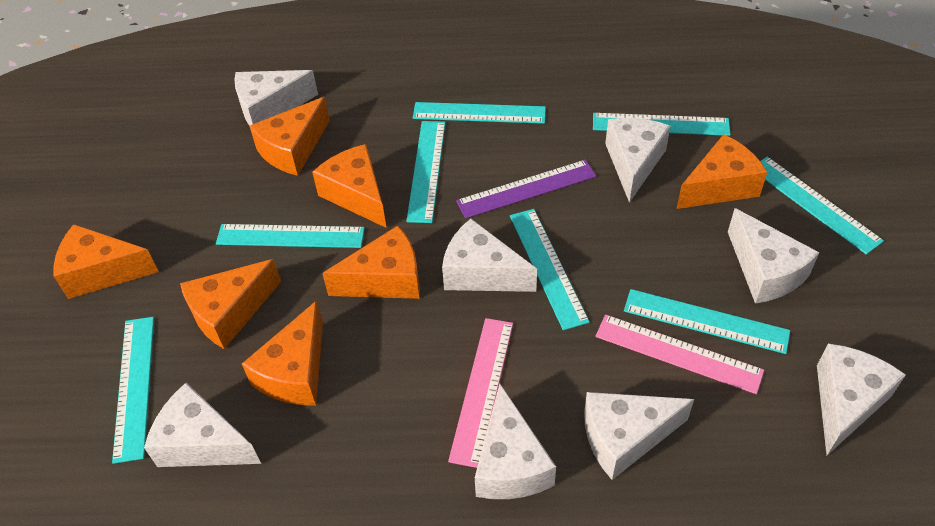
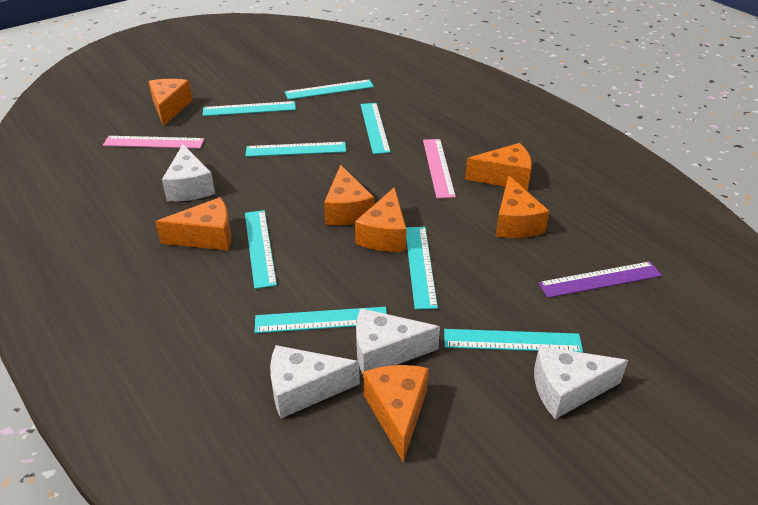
white cheese: [144,383,261,467] [235,70,318,126] [442,219,537,292] [475,383,556,499] [584,392,694,480] [605,118,671,203] [728,208,820,304] [817,344,906,455] = 8 -> [162,144,215,201] [270,345,360,418] [356,308,440,374] [534,346,628,419] = 4

